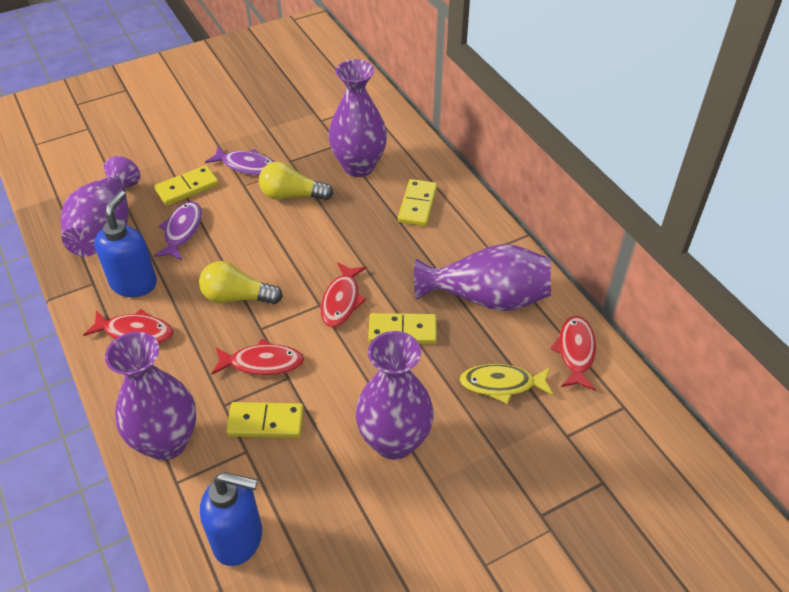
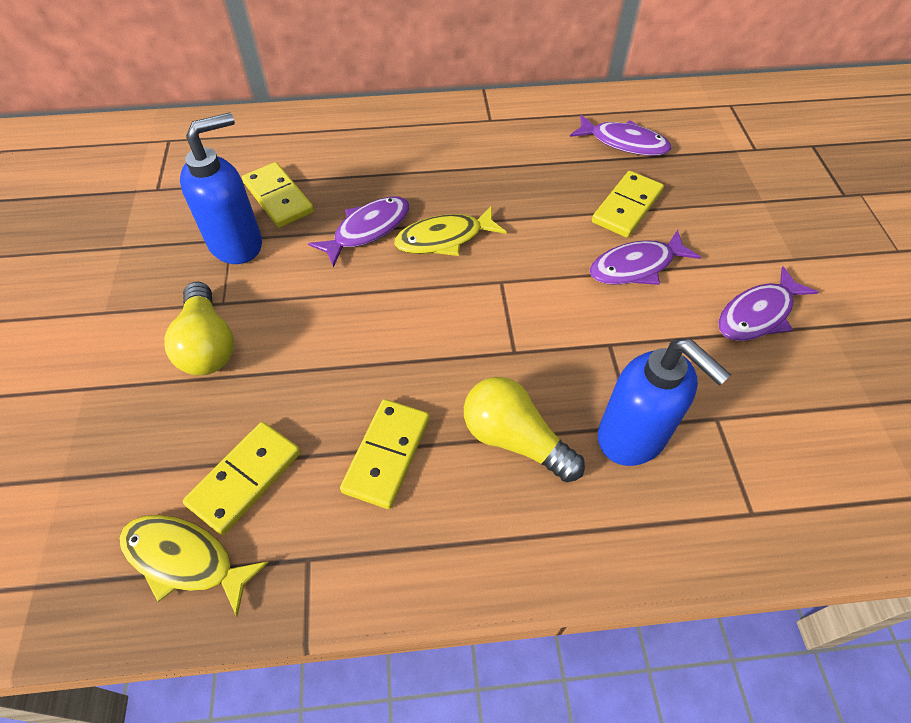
purple fish: [153,201,202,260] [205,146,274,176] = 2 -> [308,196,410,268] [570,115,671,156] [589,230,701,285] [718,266,818,341] = 4
purple vase: [61,156,140,257] [105,332,196,461] [328,59,387,177] [355,331,434,460] [414,244,551,311] = 5 -> none = 0
red fish: [83,309,173,343] [211,339,304,376] [320,262,366,327] [551,316,596,390] = 4 -> none = 0
yellow fish: [459,364,554,404] = 1 -> [119,515,269,617] [394,206,507,256] = 2

